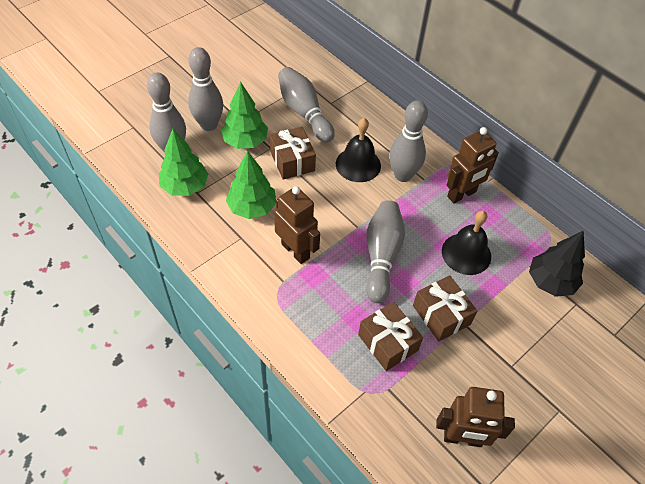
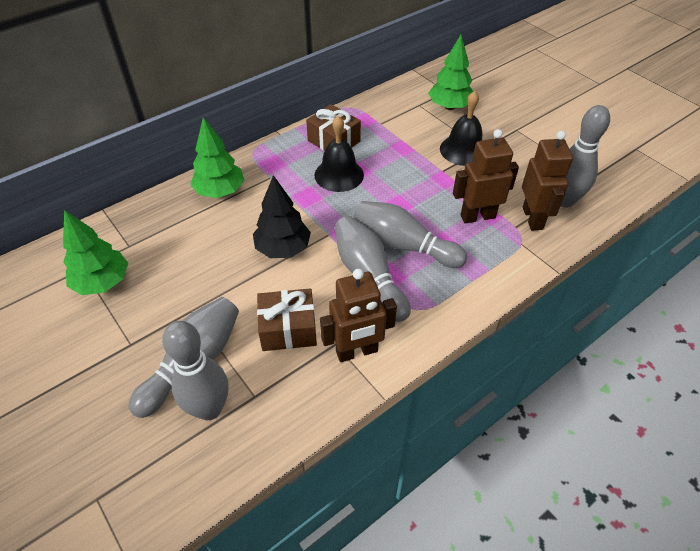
brown gift: [270,127,316,180] [358,302,423,371] [413,275,477,341] = 3 -> [257,288,317,351] [306,104,361,151] = 2

